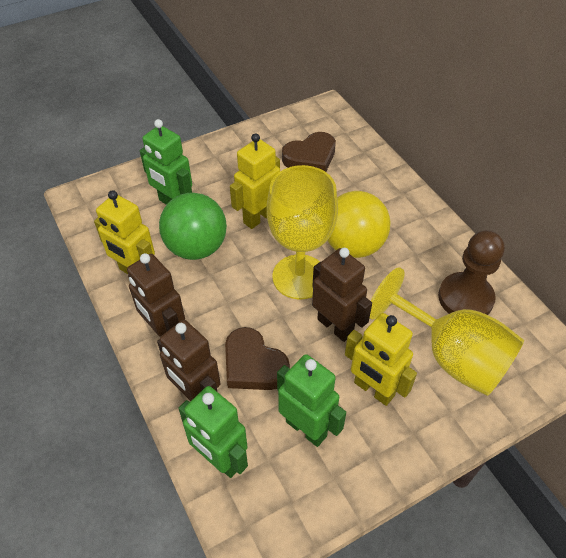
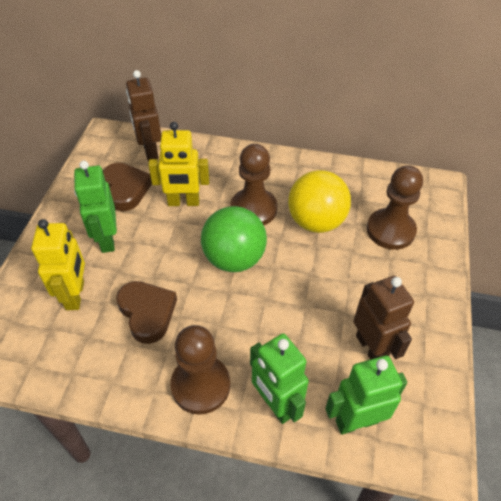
brown pawn: [438,230,505,315] = 1 -> [171,325,230,415] [231,144,277,225] [367,165,423,250] = 3
brown robot: [127,253,185,336] [157,320,220,401] [312,248,372,342] = 3 -> [126,70,161,161] [353,276,414,360] = 2
yellow goblet: [267,165,338,299] [370,267,524,396] = 2 -> none = 0
yellow robot: [94,190,155,274] [230,133,280,229] [345,313,417,406] = 3 -> [31,219,85,310] [148,122,209,206] = 2

